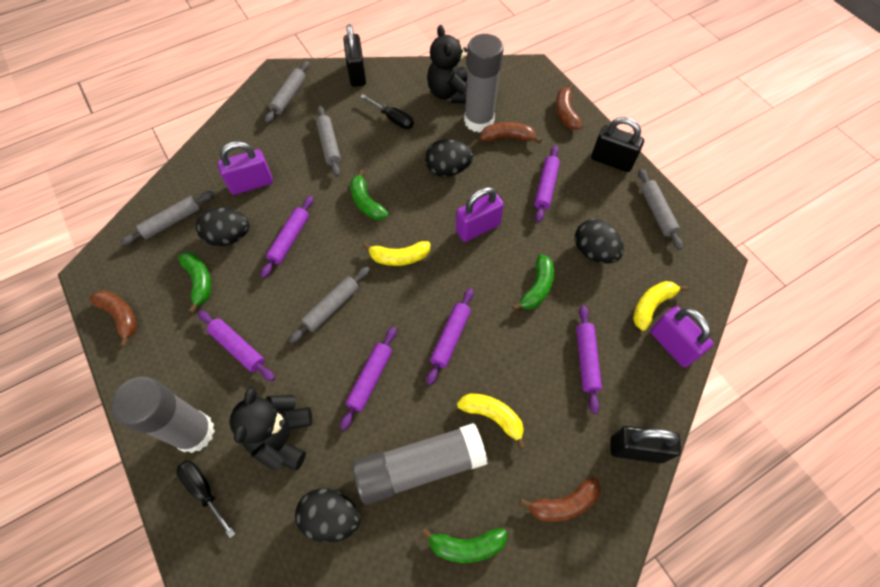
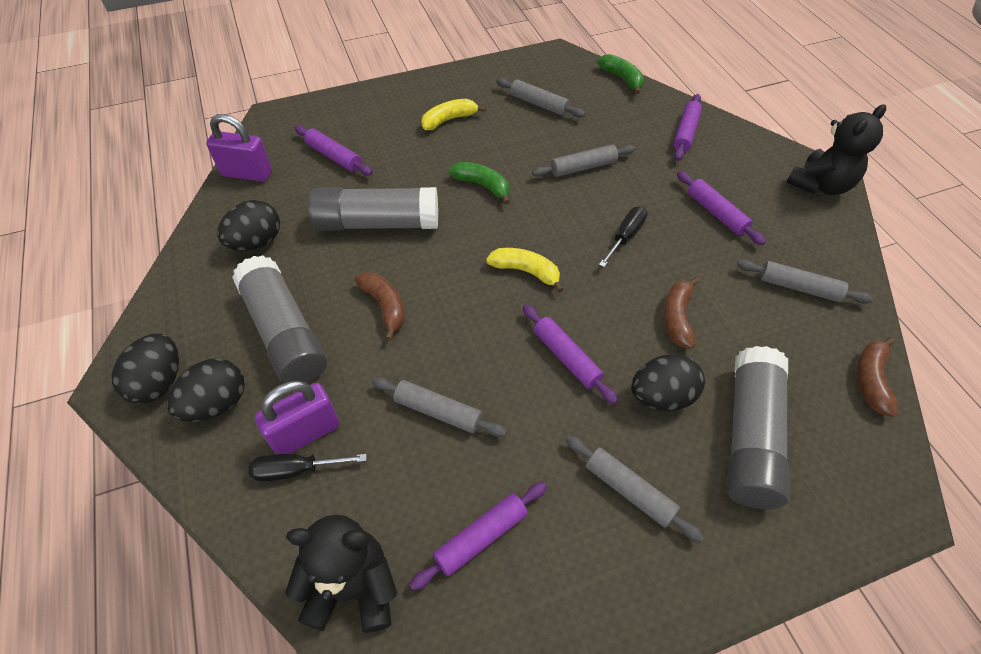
black padlock: [343,24,366,87] [591,117,644,172] [611,426,681,463] = 3 -> none = 0
brown banana: [89,290,137,347] [480,122,541,143] [519,477,601,522] [556,83,582,130] = 4 -> [355,272,405,341] [663,277,700,348] [857,337,898,417] = 3
green banana: [178,252,211,313] [350,169,389,220] [421,528,507,563] [512,254,554,311] = 4 -> [449,162,510,204] [597,54,644,94] = 2
purple padlock: [217,141,273,195] [456,187,504,242] [650,306,714,367] = 3 -> [206,114,272,182] [255,381,340,454] = 2
purple rolling pin: [198,310,275,381] [261,196,313,278] [340,327,396,430] [427,288,474,385] [534,145,560,223] [576,305,602,414] = 6 -> [295,125,373,176] [409,482,547,591] [523,305,618,404] [673,94,702,161] [677,171,766,245] = 5
yellow banana: [363,241,431,266] [457,394,525,449] [633,281,688,331] = 3 -> [421,99,486,130] [486,248,563,292] = 2

